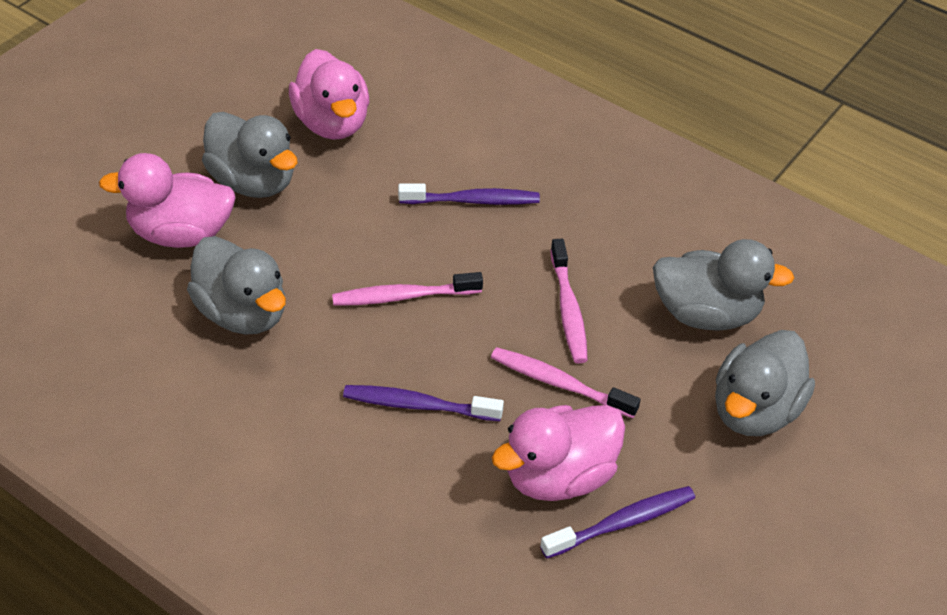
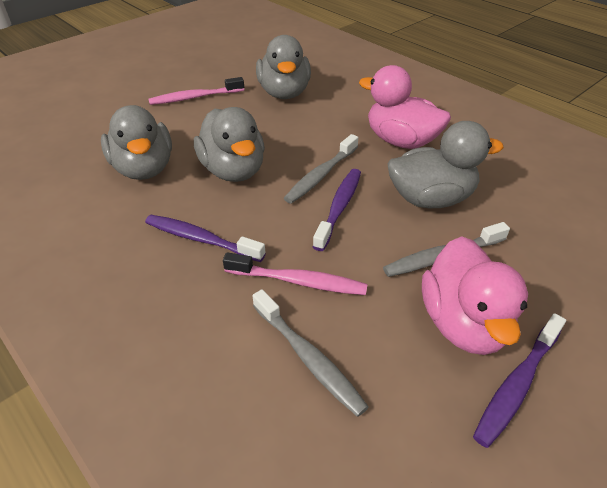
grey toothbrush: none = 0 -> [253,289,369,417] [284,134,358,204] [383,222,510,277] = 3
pink duck: [99,153,236,248] [289,49,369,140] [492,405,625,501] = 3 -> [359,65,451,149] [422,236,528,355] = 2
pink toothbrush: [332,272,483,306] [491,347,640,418] [550,239,588,364] = 3 -> [149,77,244,105] [223,252,368,295] = 2

